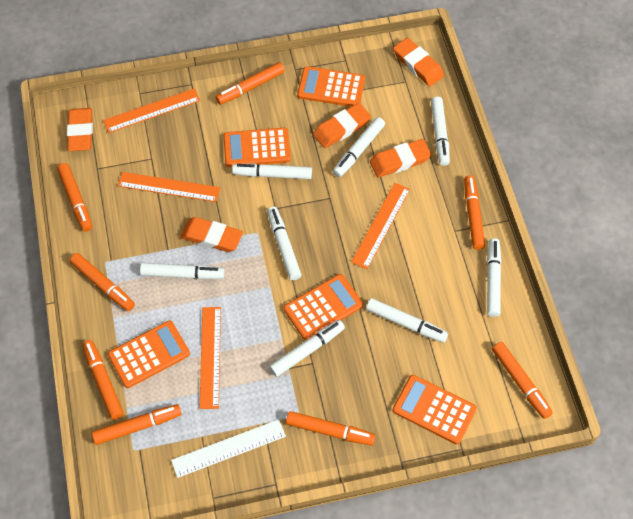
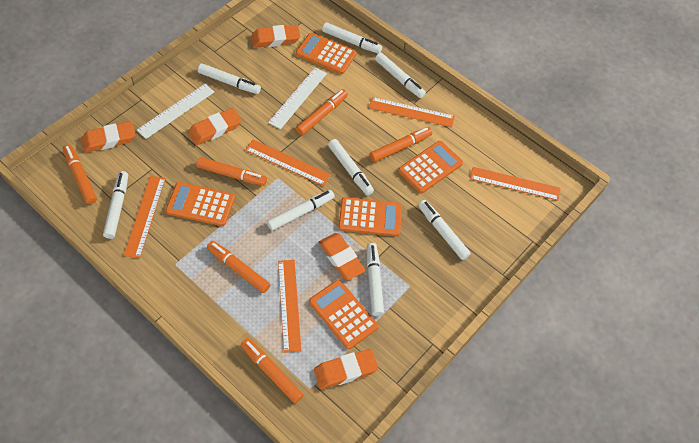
orange marker: [57,163,92,232] [70,253,135,311] [82,340,124,420] [92,404,182,445] [216,62,285,105] [286,411,376,446] [464,176,485,250] [492,342,553,419] = 8 -> [63,144,97,204] [196,157,267,186] [207,241,270,293] [241,338,303,404] [296,89,348,135] [370,127,432,162] = 6
orange ruler: [103,88,200,133] [118,172,220,202] [200,307,221,409] [351,183,410,269] = 4 -> [124,176,166,258] [245,139,331,186] [278,260,301,353] [369,97,455,127] [470,167,561,201] = 5
white ruler: [171,419,286,478] = 1 -> [137,84,214,139] [268,68,327,129] = 2

